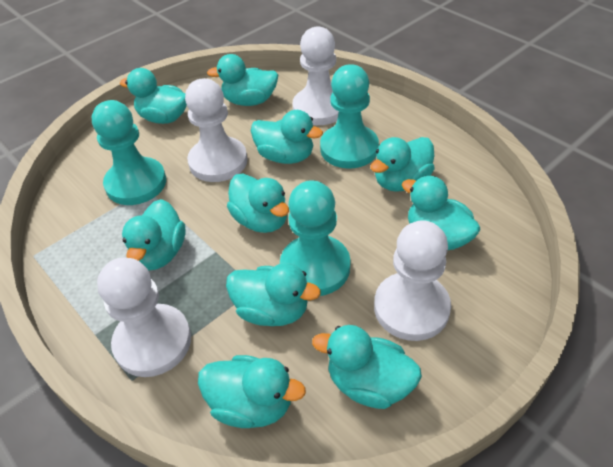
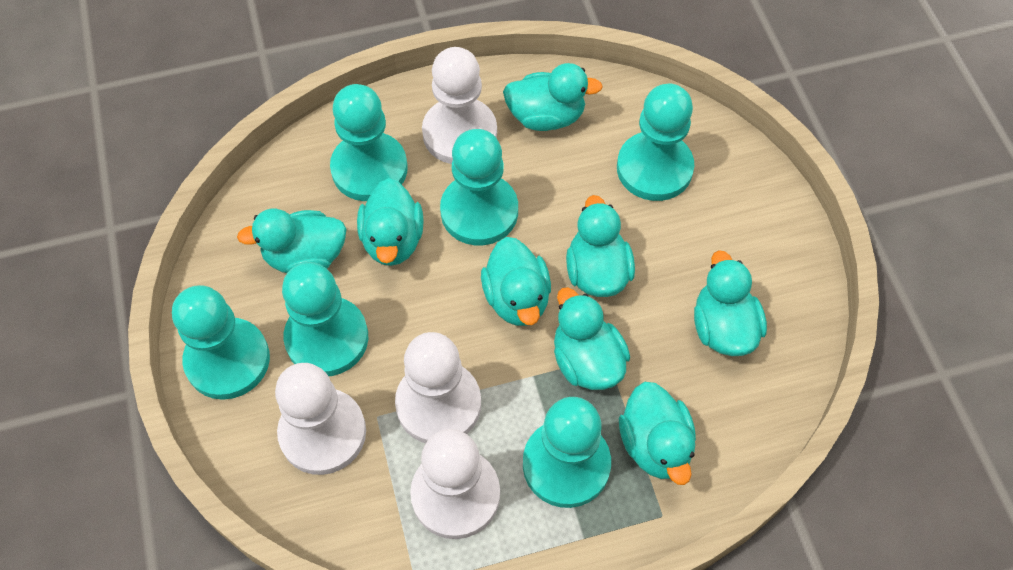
turquoise duck: [120,68,187,124] [122,199,185,270] [198,355,306,428] [207,54,278,106] [226,263,321,326] [227,174,289,233] [251,110,323,164] [312,325,422,409] [370,137,435,192] [402,176,480,250] = 10 -> [237,209,346,273] [357,178,424,266] [481,237,551,326] [503,63,603,131] [554,287,630,390] [566,195,635,297] [619,382,696,485] [694,250,767,356] = 8
turquoise pawn: [92,100,166,205] [280,180,350,296] [320,64,379,168] = 3 -> [172,285,270,400] [282,262,368,376] [330,84,408,201] [440,129,518,245] [523,397,611,508] [617,84,694,201] = 6

